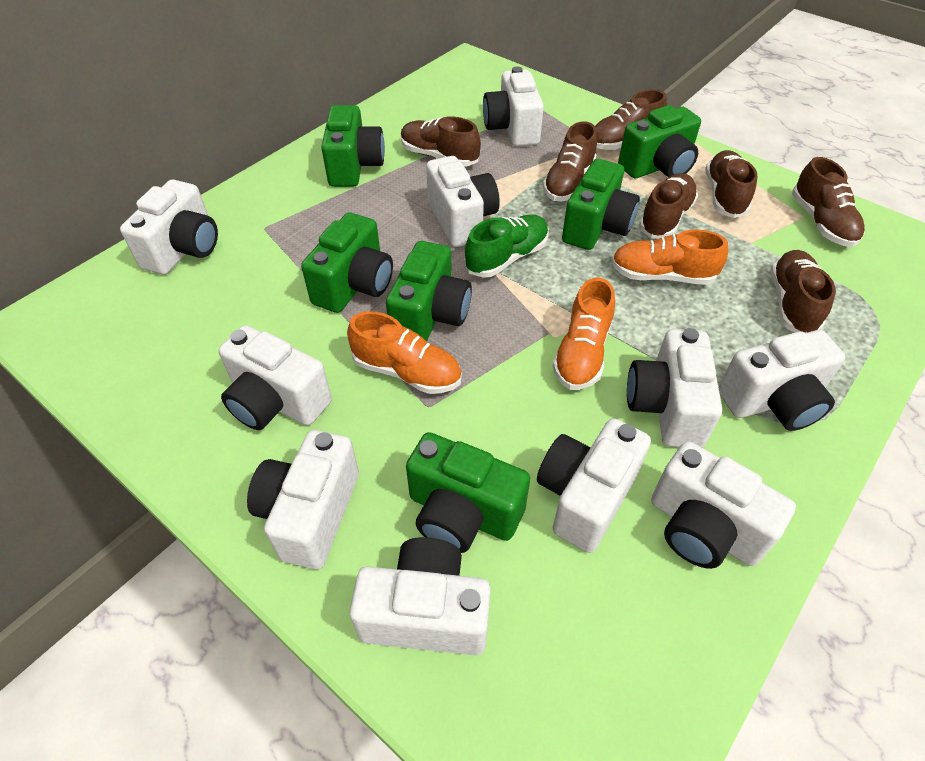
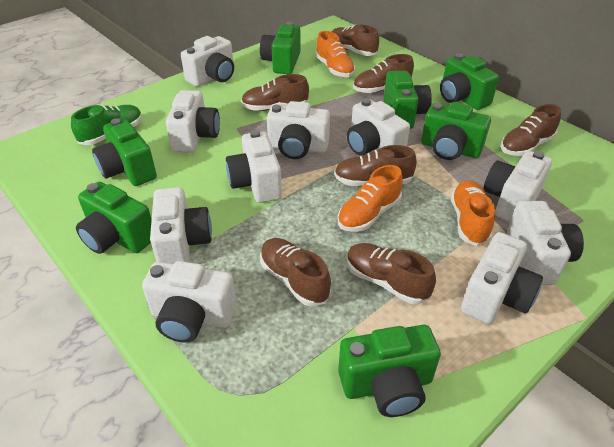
green camera: [301,212,393,313] [321,105,385,187] [386,241,472,341] [406,432,530,553] [562,159,640,250] [618,105,701,179] = 6 -> [76,182,152,254] [92,118,157,186] [260,22,301,74] [338,325,441,417] [384,71,432,129] [421,102,491,160] [440,53,499,110] = 7

